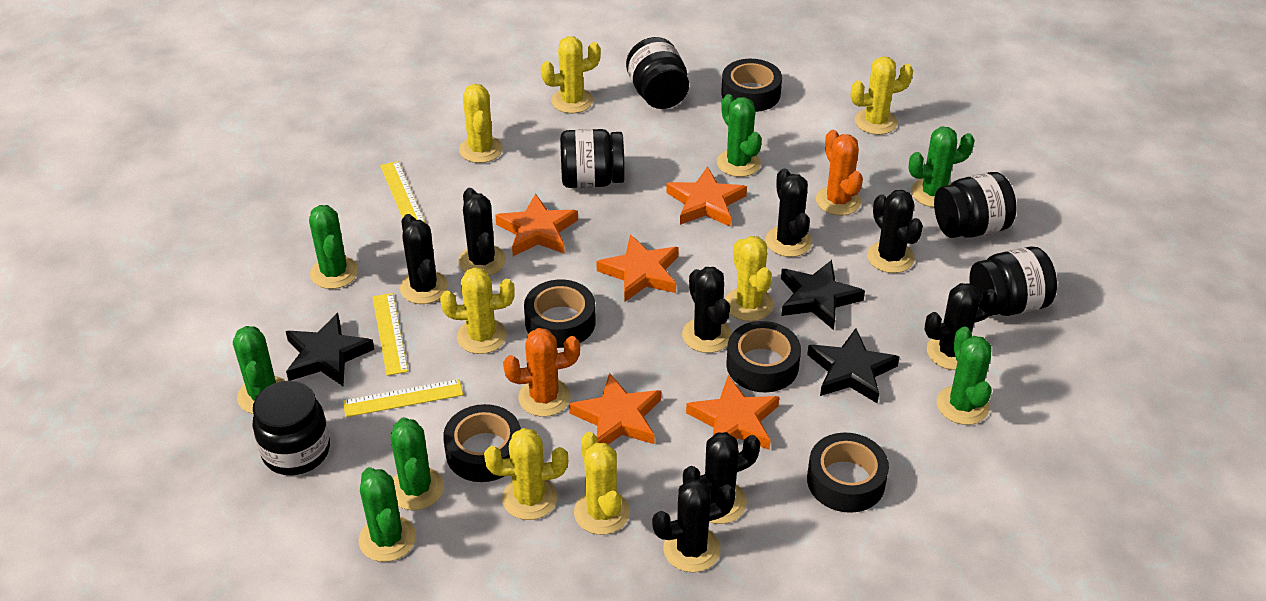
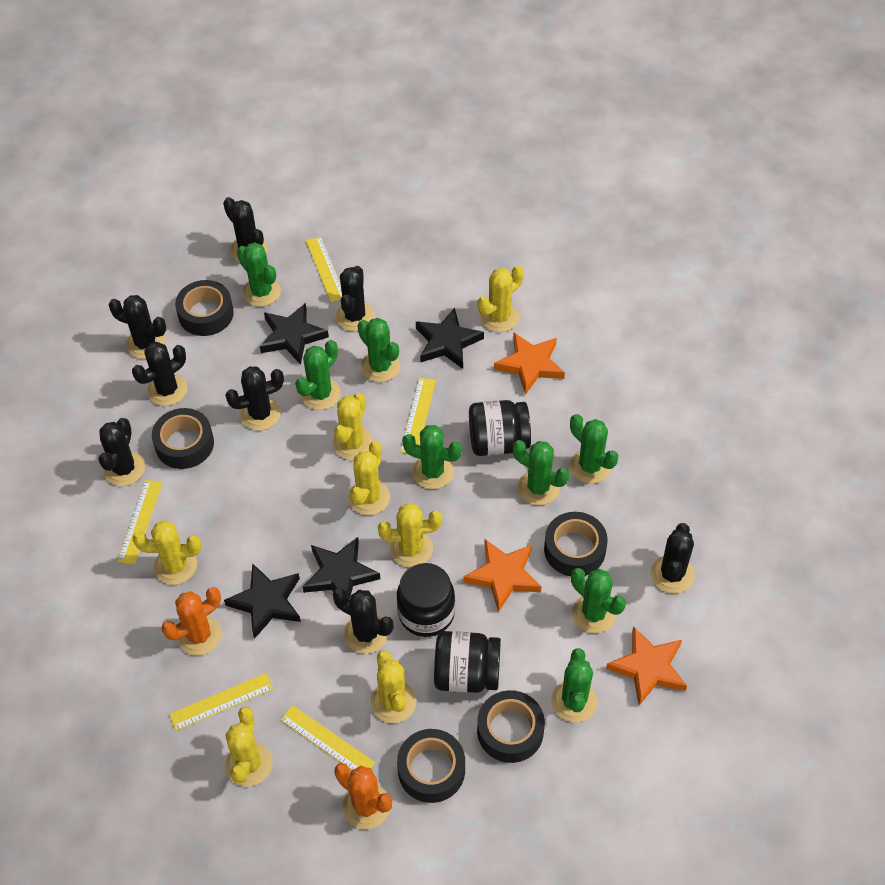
black jar: [253,381,330,475] [560,129,625,188] [626,37,689,109] [934,172,1017,238] [969,246,1057,316] = 5 -> [397,563,455,637] [434,631,501,693] [469,400,531,456] = 3
black star: [286,313,374,386] [781,260,865,330] [807,328,899,403] = 3 -> [224,563,301,639] [260,303,329,365] [303,537,381,600] [416,308,484,369] = 4
green cactus: [233,326,285,414] [309,205,358,289] [359,467,416,562] [390,417,444,510] [717,94,762,177] [908,127,975,207] [937,327,992,425] = 7 -> [237,242,281,307] [295,340,341,410] [358,318,400,382] [402,425,462,489] [513,440,569,506] [551,648,598,722] [570,414,619,484] [571,568,626,633] = 8
orange star: [495,194,578,256] [569,373,661,444] [596,234,679,302] [666,166,747,227] [686,375,779,450] = 5 -> [463,539,541,612] [494,333,565,395] [606,626,687,706] = 3
yellow ruler: [343,379,463,417] [373,293,408,376] [380,161,425,222] = 3 -> [118,480,163,564] [169,673,273,731] [280,705,375,770] [306,236,342,302] [400,378,436,453] = 5

